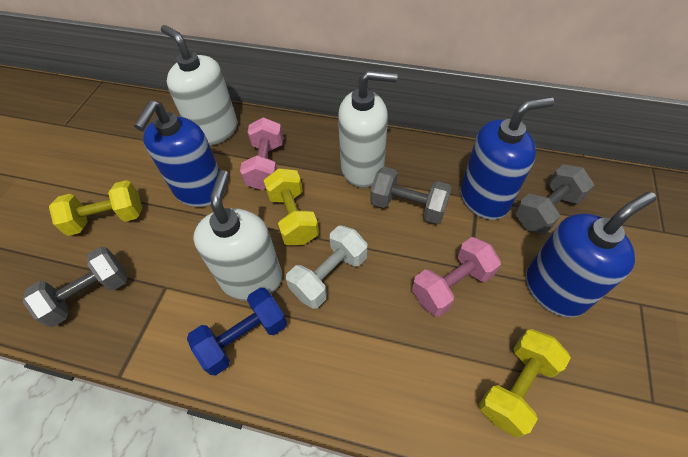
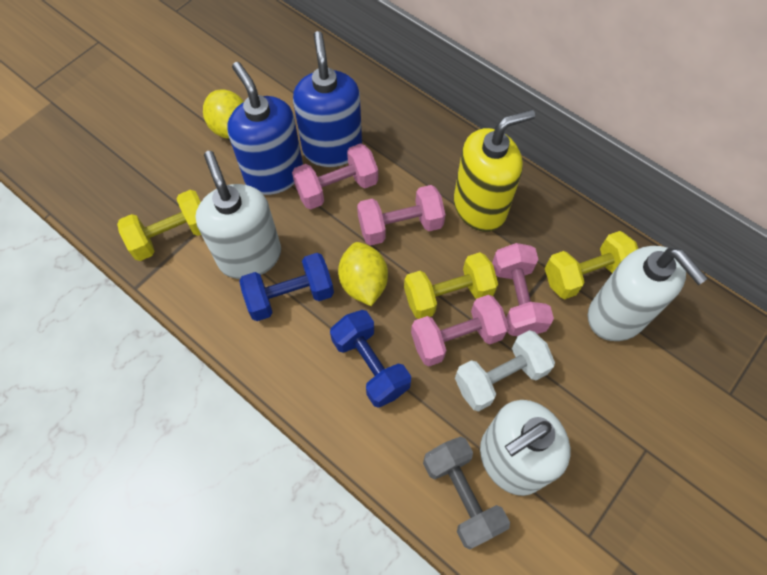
blue dumbbell: [187,287,287,376] = 1 -> [239,253,334,321] [330,310,411,408] = 2
blue soap dispenser: [134,100,226,207] [461,97,554,220] [526,192,656,317] = 3 -> [227,62,303,195] [293,31,362,167] = 2
grey dumbbell: [23,246,127,327] [370,167,452,224] [515,164,594,235] = 3 -> [423,436,510,549] = 1
pink dumbbell: [240,118,283,190] [412,237,501,317] = 2 -> [292,143,378,209] [357,185,445,246] [411,295,509,366] [492,243,554,336] = 4
yellow lemon: none = 0 -> [203,89,244,139] [338,242,388,306] = 2
yellow soap dispenser: none = 0 -> [454,109,535,232] = 1

